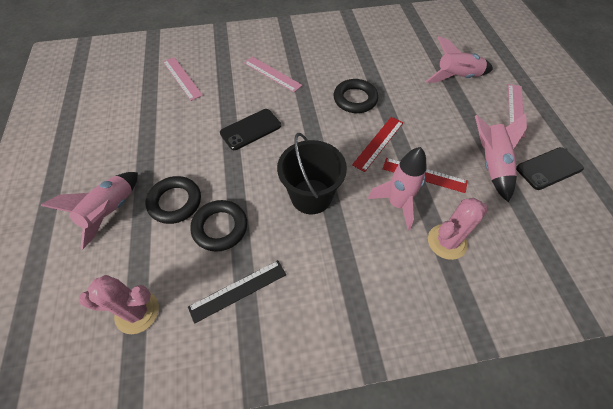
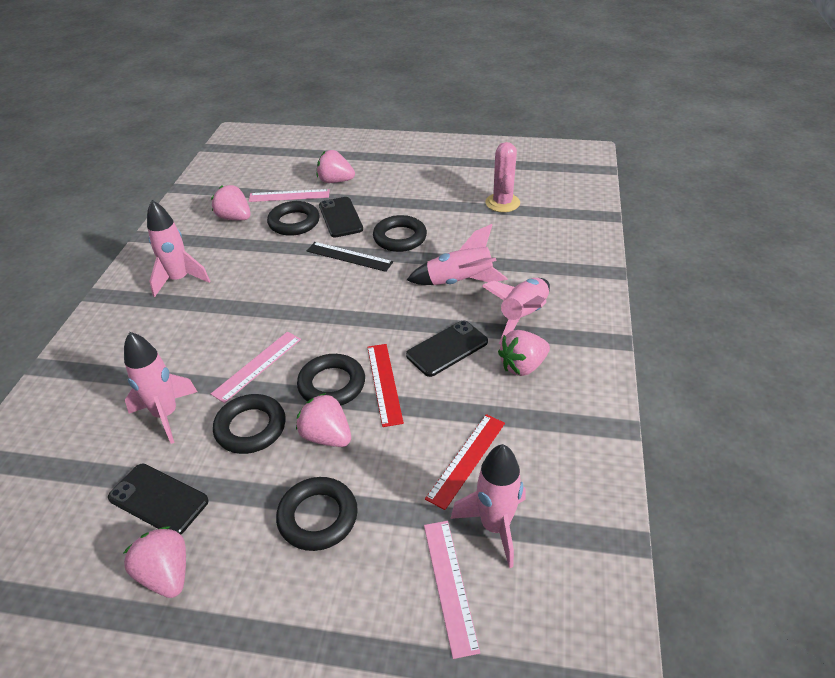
black bucket: [277,133,347,214] = 1 -> none = 0
black phone: [220,109,281,150] [516,147,584,190] = 2 -> [108,464,209,535] [319,197,363,237] [406,321,488,377] = 3
black ring: [146,176,201,224] [190,200,247,252] [334,79,378,113] = 3 -> [213,394,286,454] [267,201,320,236] [276,477,358,551] [297,354,365,405] [373,215,427,252] = 5
pink cactus: [79,275,159,334] [428,198,488,260] = 2 -> [485,142,520,212] = 1
pink rocket: [41,172,138,250] [368,147,427,230] [426,36,493,83] [475,113,527,202] = 4 -> [124,332,197,444] [147,200,210,297] [407,224,508,285] [450,444,525,568] [482,278,550,344] = 5
pink strawberry: none = 0 -> [124,526,186,598] [211,185,251,220] [296,393,351,447] [317,150,355,183] [498,330,550,376] = 5

